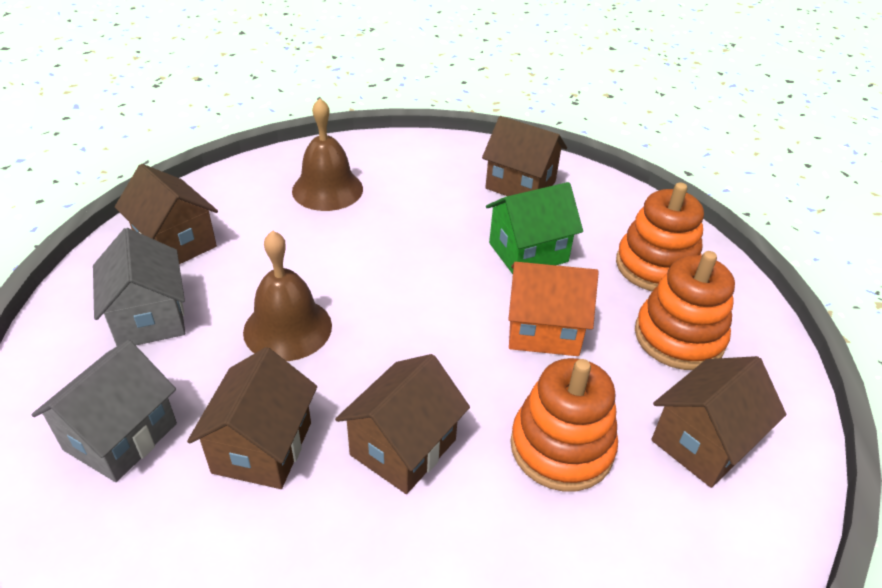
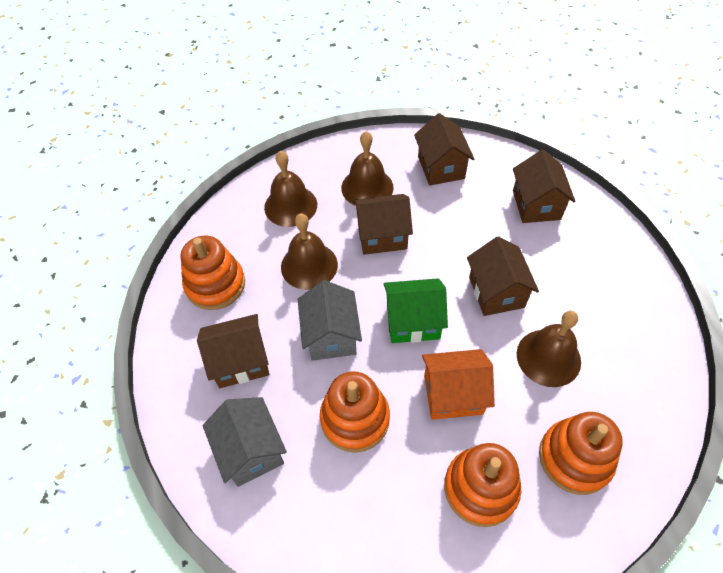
brown bell: [243,230,332,361] [292,98,363,211] = 2 -> [264,150,317,227] [281,213,338,290] [341,131,394,206] [517,311,581,387] = 4
orange stacking toy: [510,358,618,492] [616,182,704,291] [635,251,735,370] = 3 -> [181,235,245,310] [320,372,390,453] [444,443,521,527] [539,412,623,495] = 4

